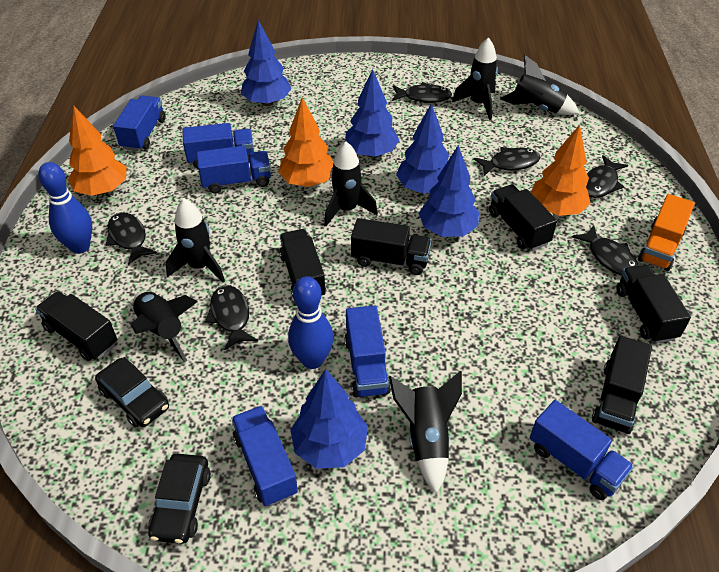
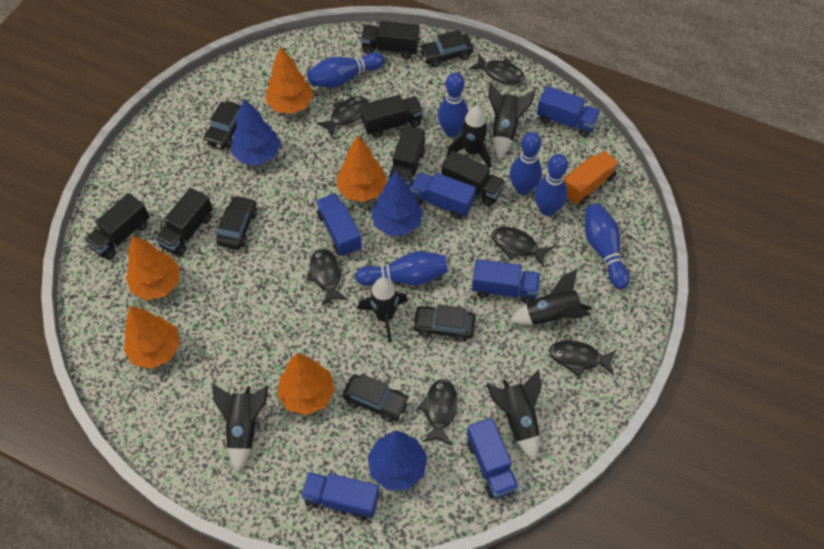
black car: [95,357,169,427] [148,454,211,544] = 2 -> [203,101,241,149] [216,195,257,249] [342,374,409,422] [412,304,476,342] [419,30,474,67] = 5
blue bowling pin: [38,162,92,254] [288,276,334,369] = 2 -> [307,52,384,88] [356,251,448,286] [438,72,468,137] [510,132,542,195] [535,154,568,216] [585,204,630,289] = 6
blue tree: [241,20,292,106] [290,369,368,469] [345,69,399,157] [396,103,449,193] [419,145,479,237] = 5 -> [232,99,281,165] [368,431,427,490] [371,171,423,235] = 3
orange tree: [68,106,127,196] [278,98,333,187] [531,125,590,216] = 3 -> [123,306,180,369] [126,235,180,300] [265,46,313,114] [277,353,335,415] [337,135,387,202] = 5

